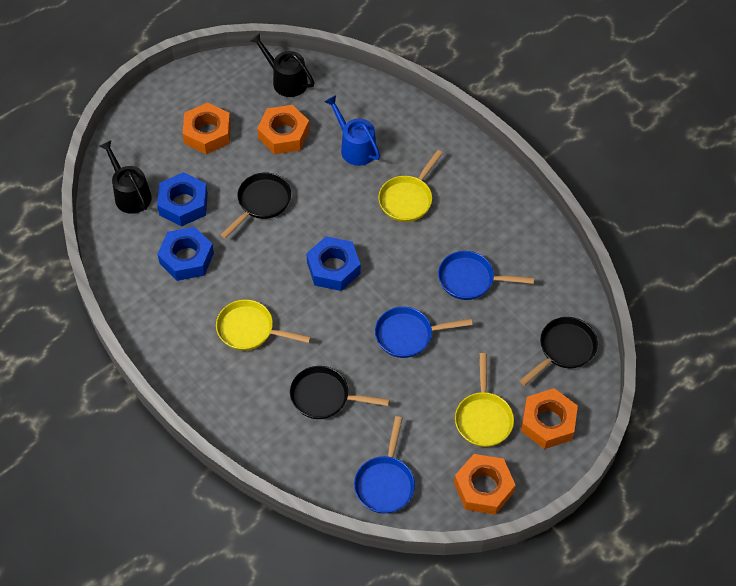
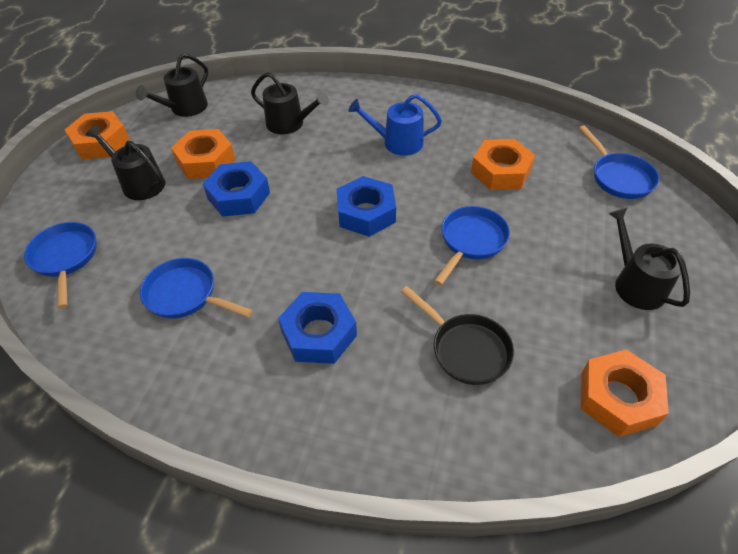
black pan: [221,173,291,239] [290,366,390,419] [520,317,598,386] = 3 -> [401,286,514,385] = 1
black watering can: [100,140,152,214] [250,33,314,97] = 2 -> [86,125,165,200] [136,54,208,117] [251,72,329,134] [608,208,690,310] = 4
blue pan: [354,416,415,513] [375,307,473,358] [438,251,534,300] = 3 -> [24,222,97,309] [140,258,253,319] [434,206,510,286] [579,125,659,199] = 4
yellow pan: [216,299,311,351] [378,150,443,222] [455,353,514,447] = 3 -> none = 0

